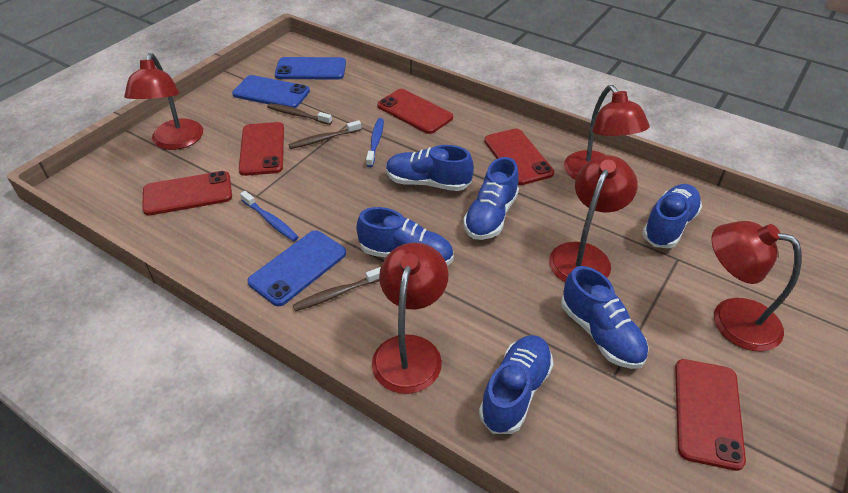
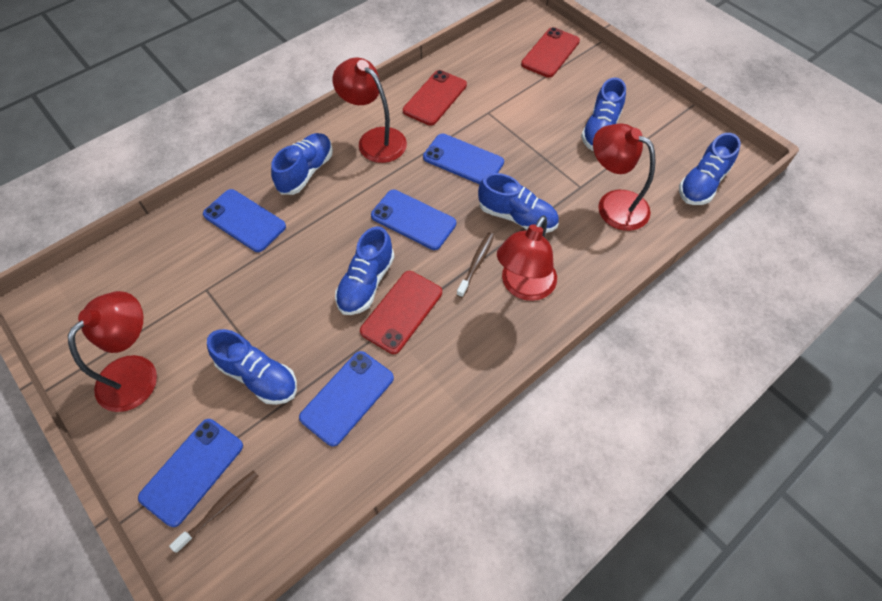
blue phone: [232,75,310,108] [247,230,346,306] [275,57,346,80] = 3 -> [138,419,243,527] [203,189,286,252] [299,351,394,446] [371,190,456,250] [423,134,504,184] = 5
blue toothbrush: [240,191,299,241] [366,118,384,167] = 2 -> none = 0
brown toothbrush: [267,103,332,125] [288,120,362,149] [293,267,381,311] = 3 -> [169,470,259,553] [457,232,494,298] = 2
red lamp: [124,53,203,150] [372,243,449,394] [549,155,638,282] [564,85,650,180] [711,221,802,351] = 5 -> [68,291,157,412] [332,58,407,163] [497,215,557,301] [593,124,656,231] = 4
red phone: [142,171,232,215] [239,122,284,176] [377,89,453,134] [484,129,554,185] [675,359,746,471] = 5 -> [360,271,442,354] [403,70,467,126] [521,27,580,78] = 3

